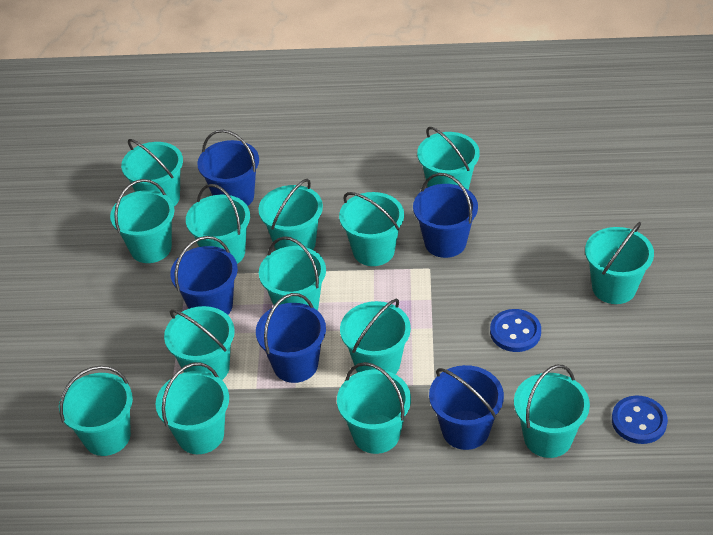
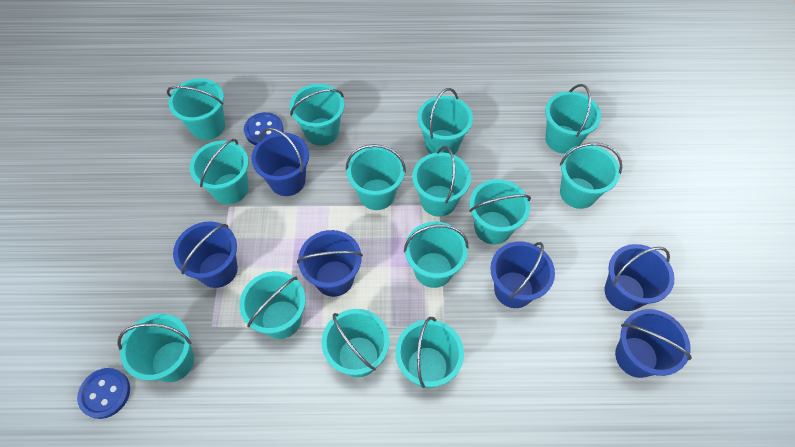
blue bucket: [170,236,238,315] [197,130,259,206] [256,293,326,383] [413,173,478,258] [429,365,504,450] = 5 -> [173,221,238,288] [251,128,309,196] [297,230,363,297] [490,242,555,308] [604,244,674,311] [615,309,692,378] = 6

